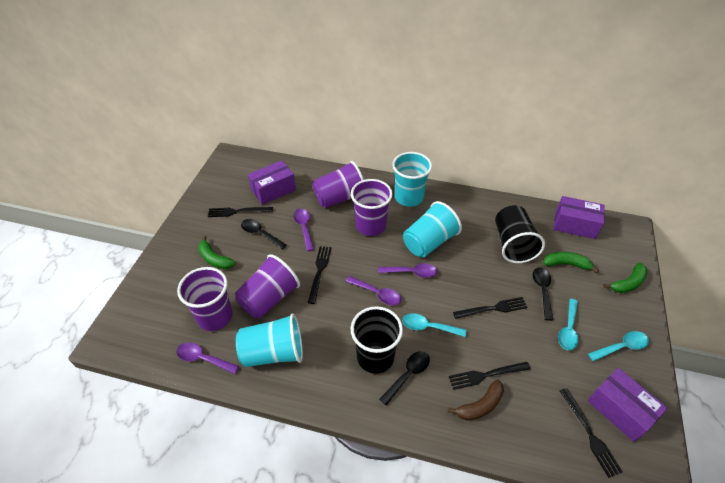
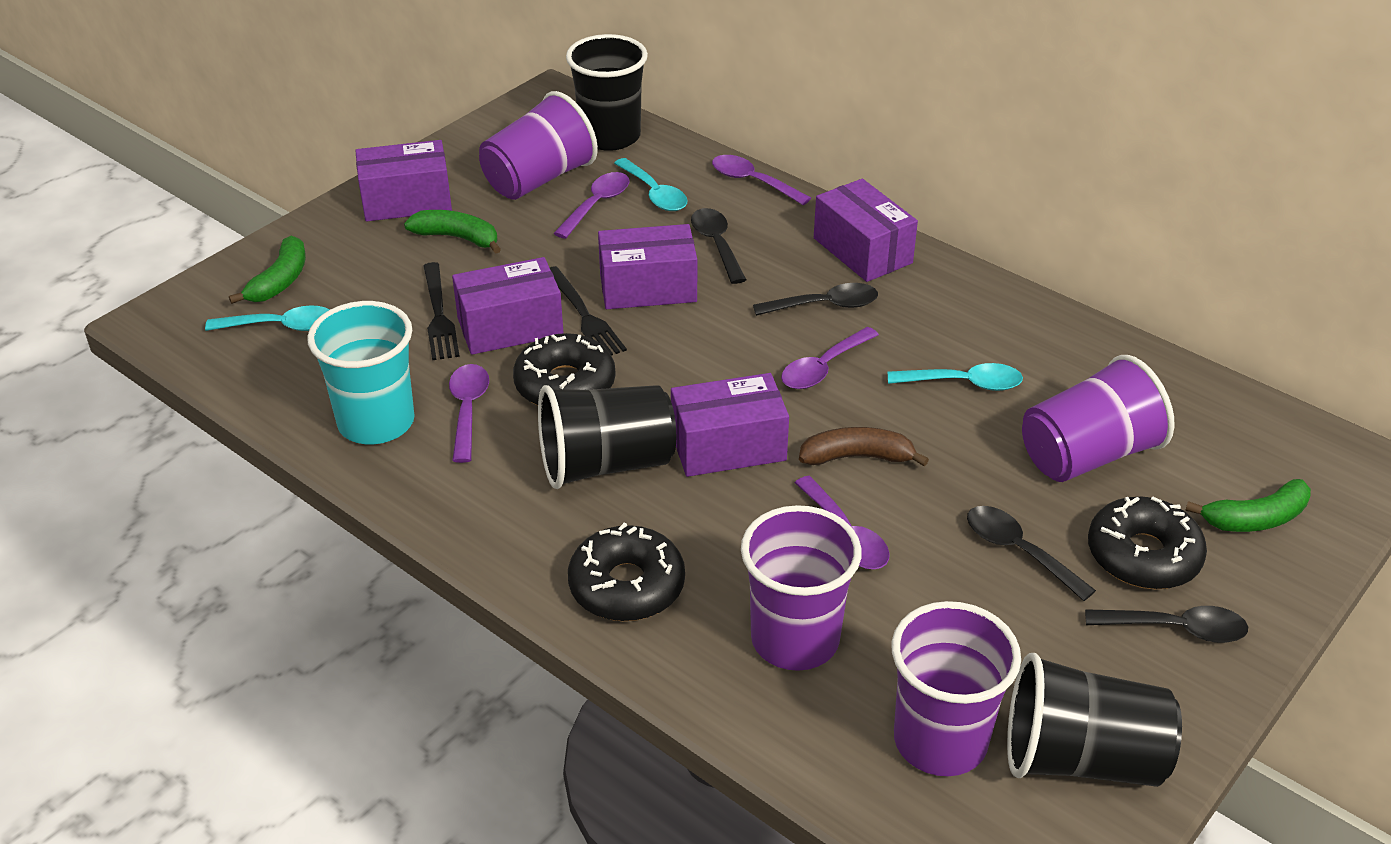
black cup: [351,306,403,374] [495,205,545,263] = 2 -> [538,385,676,489] [566,34,648,151] [1007,653,1182,787] = 3
black donut: none = 0 -> [513,333,616,405] [568,522,685,621] [1088,496,1207,589] = 3
black fork: [208,207,273,217] [308,246,332,304] [449,362,531,390] [453,297,528,319] [560,388,623,478] = 5 -> [423,262,460,360] [549,266,627,356] = 2
black spoon: [241,219,287,249] [379,351,430,405] [533,267,553,320] = 3 -> [691,208,746,284] [753,283,878,316] [967,506,1096,601] [1085,606,1248,643] = 4
purple box: [248,160,296,205] [554,196,605,239] [588,368,667,442] = 3 -> [355,140,452,221] [452,257,564,355] [598,224,697,309] [671,373,789,477] [814,179,918,282] = 5
purple spoon: [176,342,239,374] [293,209,314,251] [346,276,402,305] [378,263,438,278] = 4 -> [449,364,489,463] [554,172,629,239] [712,155,811,205] [781,327,879,389] [795,476,890,569] = 5
turquoise cup: [236,313,303,367] [392,152,432,207] [403,201,462,258] = 3 -> [307,301,415,444] = 1

